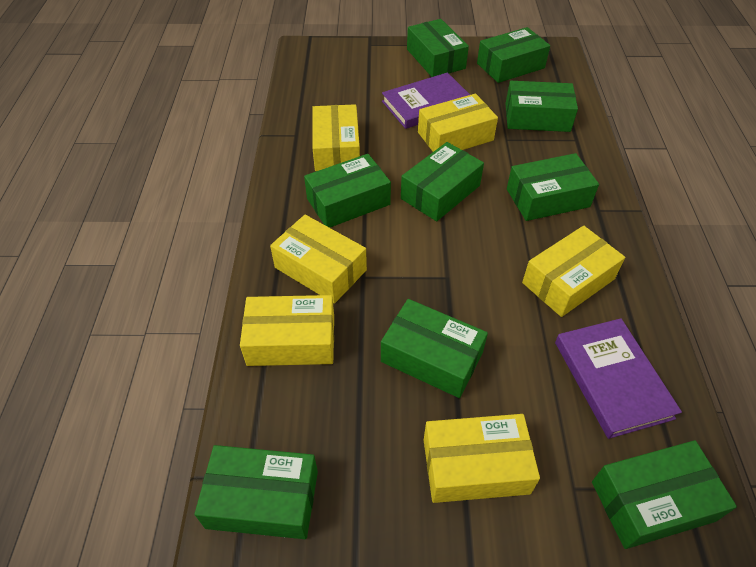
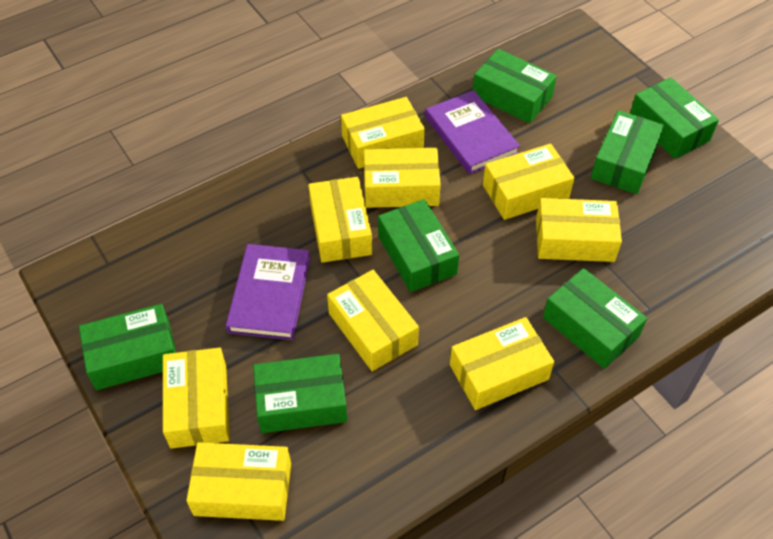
green box: [194,445,318,539] [304,154,391,228] [381,299,488,398] [401,142,484,221] [407,19,469,77] [477,27,550,83] [505,81,578,132] [507,153,599,221] [592,440,737,549] = 9 -> [79,304,176,390] [253,354,347,433] [378,199,459,292] [473,49,557,124] [543,268,647,369] [591,110,664,194] [630,77,719,159] = 7
yellow box: [240,295,334,366] [270,215,367,304] [312,104,360,171] [418,93,498,152] [424,414,540,503] [522,226,625,317] = 6 -> [163,348,230,449] [186,442,291,521] [308,177,372,263] [327,270,419,371] [341,97,425,169] [364,148,441,208] [450,317,554,410] [483,144,574,220] [536,198,622,262] = 9

